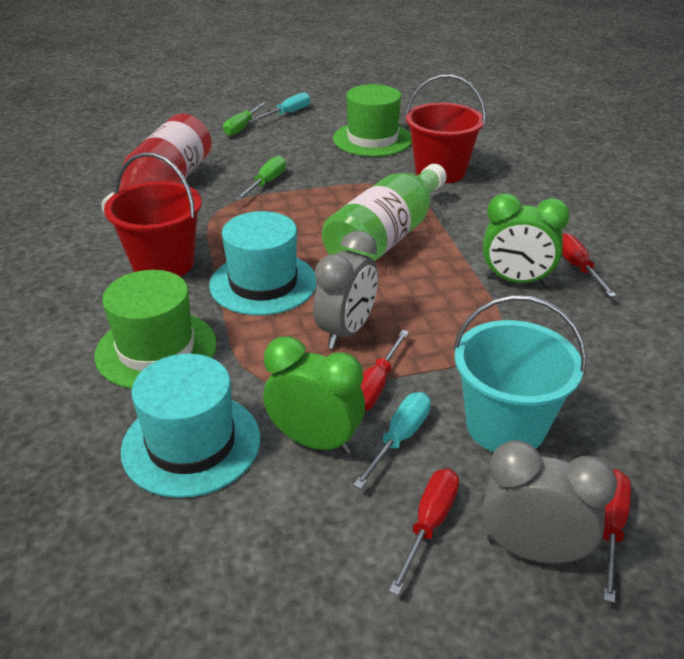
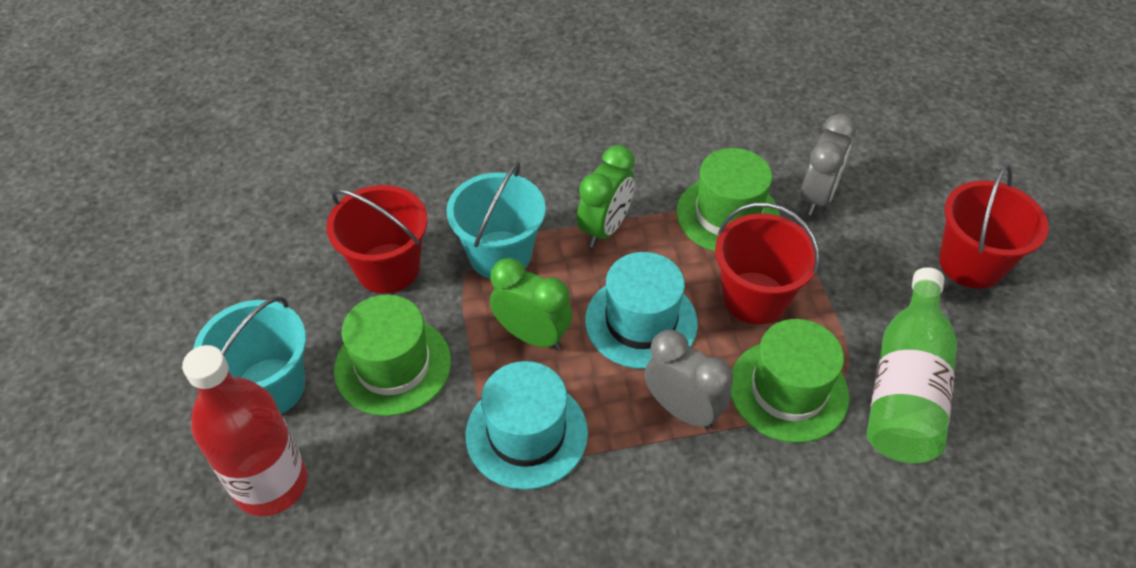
green hat: [95,270,217,389] [333,84,412,157] = 2 -> [334,295,451,416] [676,148,780,252] [731,319,849,443] = 3
green screwdriver: [223,102,267,136] [235,156,286,200] = 2 -> none = 0
red bucket: [104,152,202,276] [406,74,486,184] = 2 -> [327,185,428,294] [715,203,820,324] [939,165,1049,289] = 3
red screwdriver: [360,330,409,411] [389,469,459,595] [562,233,616,297] [602,469,631,603] = 4 -> none = 0
turquoise bucket: [453,295,587,452] = 1 -> [193,296,306,414] [447,162,546,279] = 2
turquoise screwdriver: [251,92,311,121] [353,392,431,489] = 2 -> none = 0

